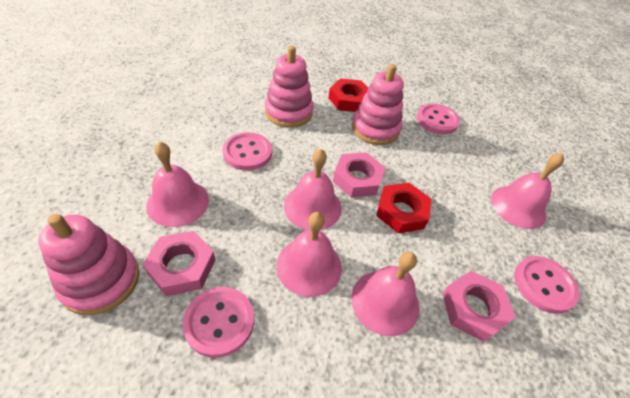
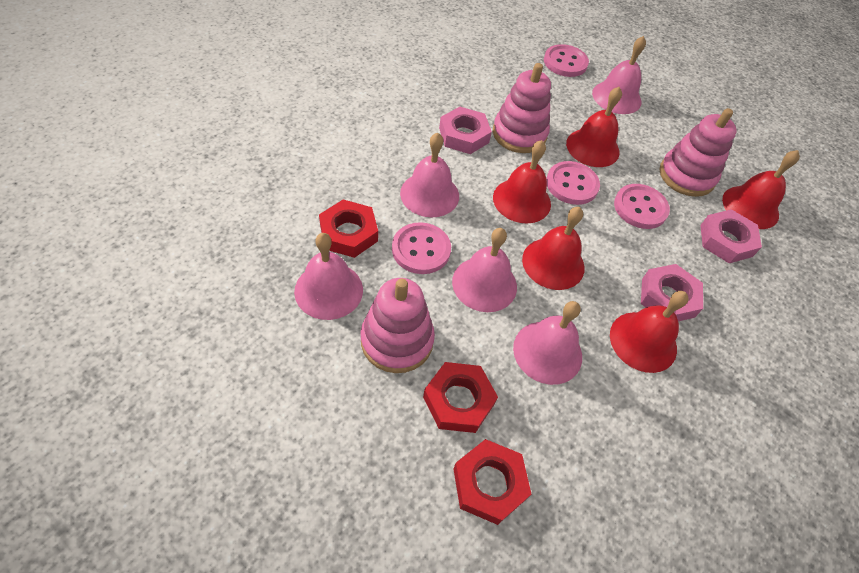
red bell: none = 0 -> [493,140,551,223] [522,207,585,290] [566,87,622,167] [610,291,689,373] [722,150,800,229] = 5
red nut: [328,78,368,112] [376,183,431,233] = 2 -> [319,200,378,258] [423,362,498,433] [453,439,531,525] = 3

